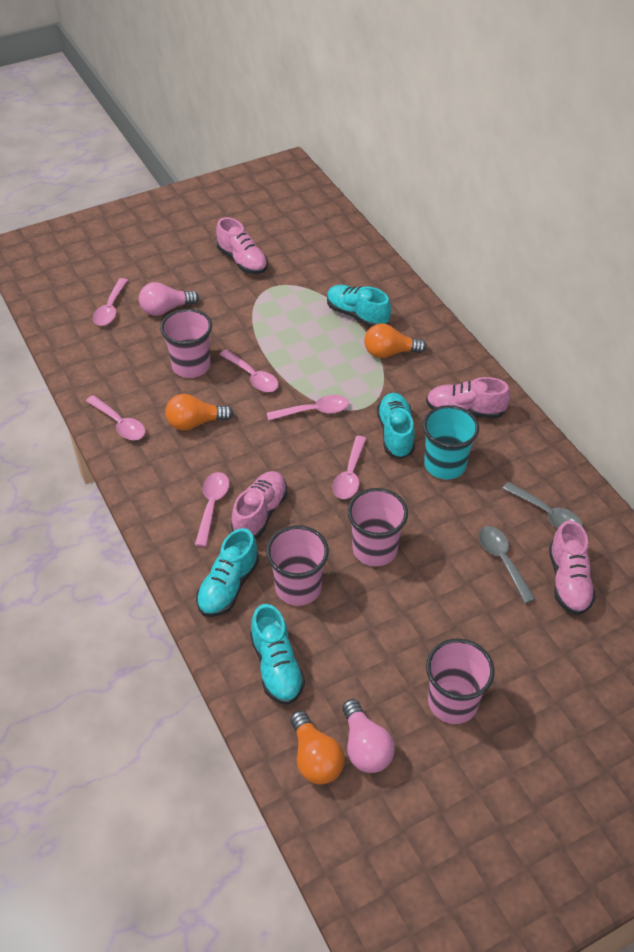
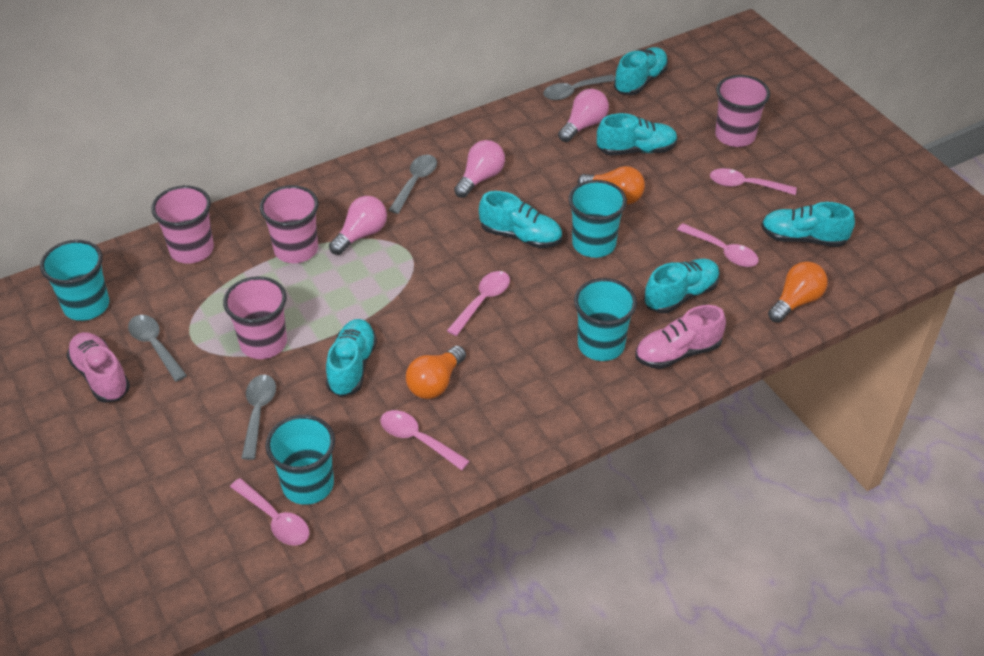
grey spoon: [479,526,535,603] [502,482,583,528] = 2 -> [128,315,187,382] [241,375,276,460] [389,155,437,214] [543,74,616,100] = 4
pink light bulb: [139,282,199,316] [342,699,395,773] = 2 -> [329,196,387,255] [454,140,505,198] [558,89,609,142] = 3
pink shoe: [216,217,268,274] [231,471,288,539] [426,377,510,418] [549,520,596,615] = 4 -> [67,332,130,403] [635,305,726,369] = 2
pink spoon: [86,395,145,440] [93,278,128,326] [195,472,229,547] [219,349,279,392] [267,395,349,421] [333,436,367,499] = 6 -> [230,478,309,546] [380,410,470,470] [447,271,510,336] [677,223,759,267] [710,168,797,195] = 5
turquoise cup: [423,405,479,479] = 1 -> [40,240,109,321] [265,415,335,505] [568,180,627,258] [574,278,637,361] = 4
turquoise shoe: [196,528,259,617] [250,604,305,705] [327,285,391,327] [377,393,415,459] = 4 -> [326,319,377,397] [479,191,562,248] [597,113,678,156] [614,47,668,95] [644,259,720,313] [761,202,855,247] = 6

